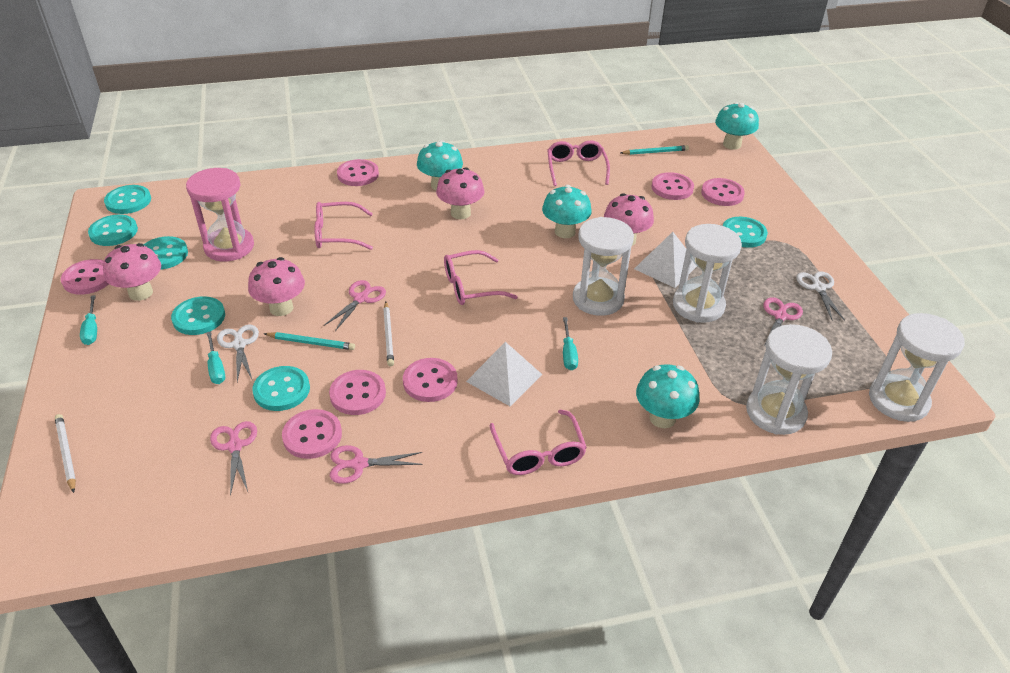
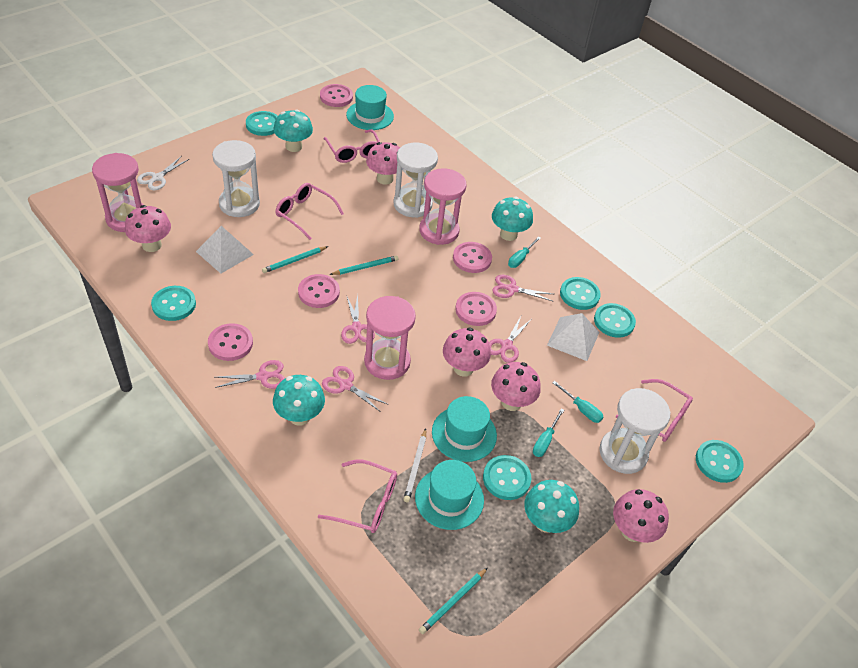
pink button: [61,259,109,295] [282,409,342,459] [329,370,386,415] [337,159,379,186] [403,358,458,402] [651,172,694,200] [701,178,745,206] = 7 -> [208,323,253,361] [298,274,340,308] [320,84,353,107] [453,242,492,273] [456,292,497,326] = 5
pink hourglass: [186,168,254,262] = 1 -> [92,153,143,232] [364,296,416,380] [419,168,467,245] = 3
pink mushroom: [103,243,161,301] [248,257,305,316] [436,167,484,219] [604,193,654,246] = 4 -> [125,205,171,252] [366,142,400,185] [443,327,491,377] [491,362,541,411] [613,489,669,543] = 5
pink scissors: [210,421,257,496] [324,280,386,331] [330,445,423,484] [764,297,803,344] = 4 -> [215,360,285,389] [322,366,387,412] [341,294,375,344] [489,316,531,363] [492,275,553,301] = 5
turquoise hat: none = 0 -> [346,85,394,130] [415,460,484,530] [432,396,497,462] = 3
turquoise pencil: [264,332,355,350] [621,145,689,155] = 2 -> [262,246,328,273] [329,255,398,275] [419,568,488,634] = 3
white hourglass: [573,217,634,316] [673,224,742,323] [746,324,832,435] [869,313,965,422] = 4 -> [212,140,260,217] [393,143,438,218] [600,388,670,474] = 3
white pencil: [55,414,76,493] [383,302,394,366] = 2 -> [403,428,426,502] = 1
white scissors: [217,325,259,382] [796,271,845,321] = 2 -> [137,156,189,190] = 1

